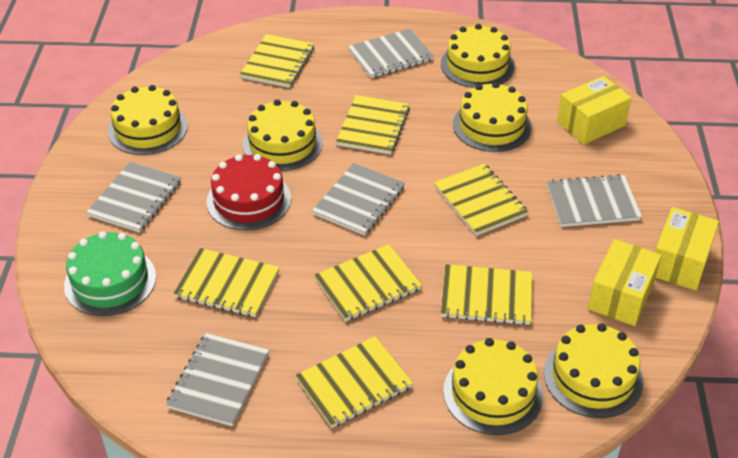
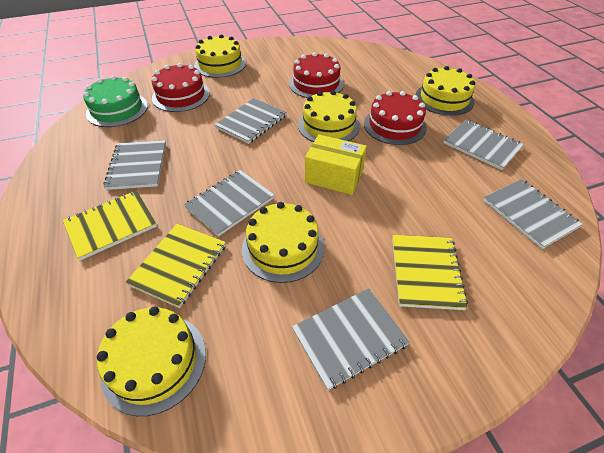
grey notebook: [86,162,181,233] [166,333,269,426] [312,163,405,236] [348,29,434,78] [547,174,642,227] = 5 -> [103,140,166,190] [184,170,274,237] [215,98,287,144] [292,288,410,390] [443,120,524,170] [483,179,583,249] = 6
red cake: [206,154,291,230] = 1 -> [152,63,210,112] [289,52,344,98] [364,91,427,145] = 3
yellow box: [557,76,631,145] [588,239,661,326] [655,207,719,290] = 3 -> [305,135,367,195] = 1
yellow cake: [108,85,188,155] [243,99,323,171] [441,24,515,88] [443,338,543,435] [453,82,532,152] [544,323,643,418] = 6 -> [97,307,206,416] [194,34,246,78] [242,202,325,283] [298,90,360,142] [416,66,475,116] = 5
yellow notebook: [173,248,280,317] [240,34,314,88] [295,336,413,428] [314,244,422,322] [336,95,410,155] [434,164,528,236] [441,264,532,325] = 7 -> [63,190,157,261] [125,224,226,308] [392,235,468,310] = 3

